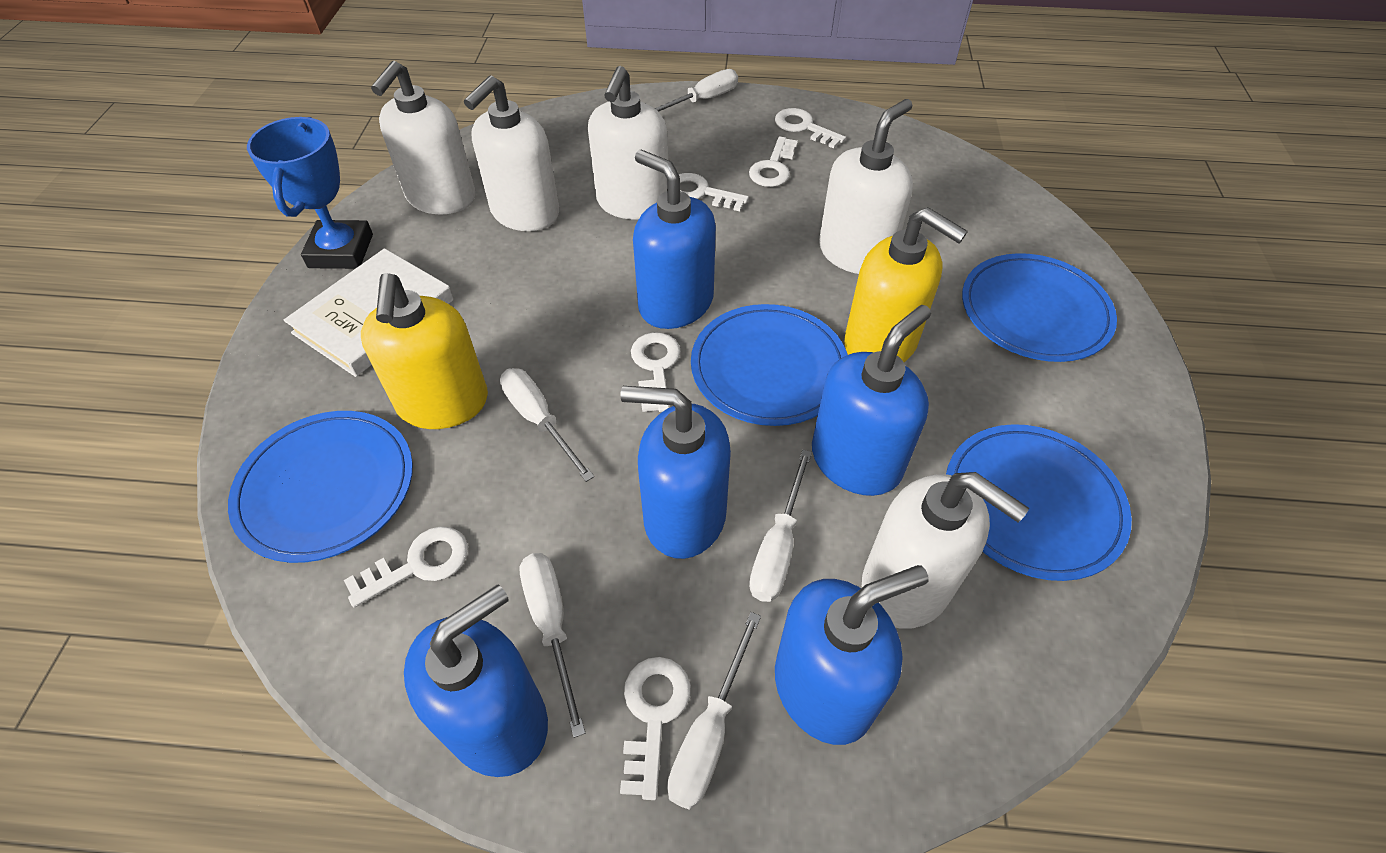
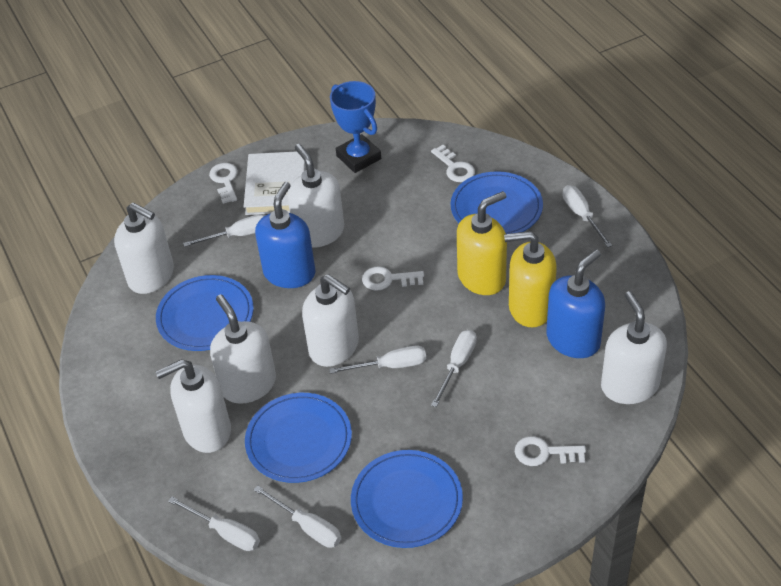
blue soap dispenser: [404,585,548,777] [621,386,731,559] [633,149,716,329] [775,565,929,745] [812,305,931,496] = 5 -> [255,182,316,288] [546,250,605,358] = 2
white key: [344,527,468,608] [620,657,691,800] [631,332,681,412] [679,173,749,212] [749,136,798,187] [775,108,846,148] = 6 -> [209,163,238,204] [362,266,424,291] [431,145,475,182] [515,436,586,466] = 4
white screwdriver: [500,368,594,482] [520,553,585,738] [655,69,738,112] [667,612,761,810] [749,450,812,602] = 5 -> [168,497,260,551] [183,214,265,247] [254,485,341,548] [329,346,426,374] [431,330,477,407] [563,185,612,247] = 6
white soap dispenser: [371,61,476,214] [464,76,559,231] [588,66,668,219] [819,99,913,274] [862,472,1029,629] = 5 -> [114,202,174,294] [155,359,231,453] [210,295,276,404] [287,144,344,248] [302,274,359,367] [601,291,667,404] = 6

